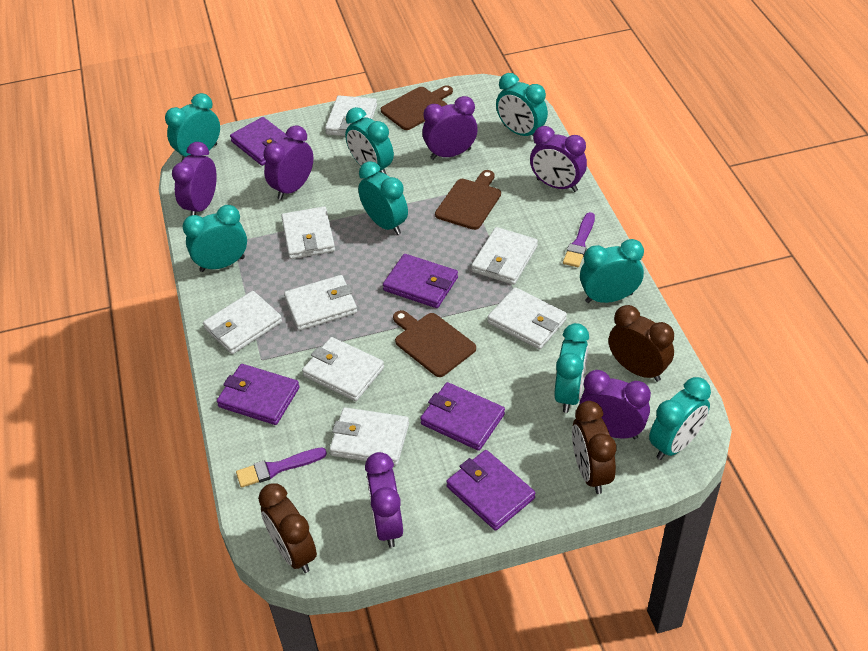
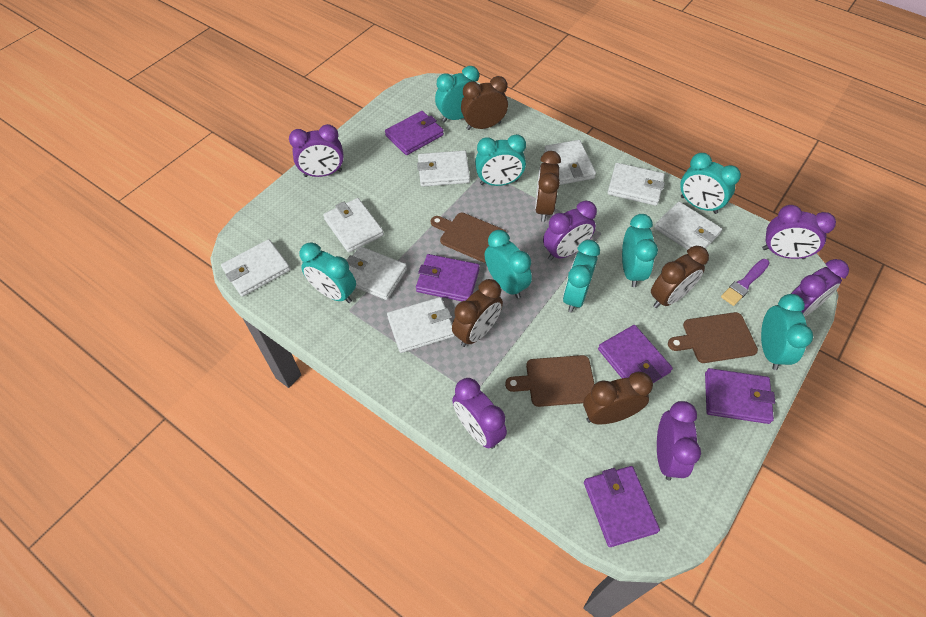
brown clock: [258,484,317,573] [572,401,617,494] [609,305,674,382] = 3 -> [452,279,503,347] [461,76,508,130] [535,151,561,222] [583,372,653,425] [651,246,709,308] = 5
purple brush: [236,448,327,488] [563,212,595,267] = 2 -> [721,259,769,306] = 1

